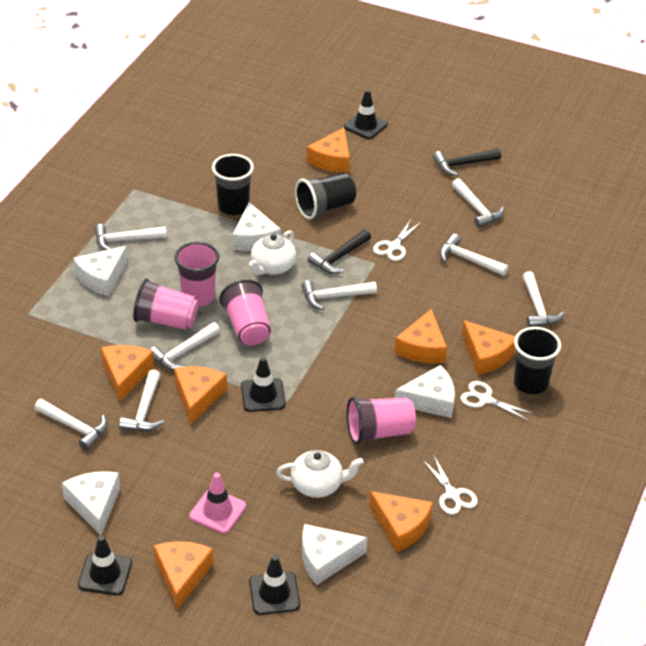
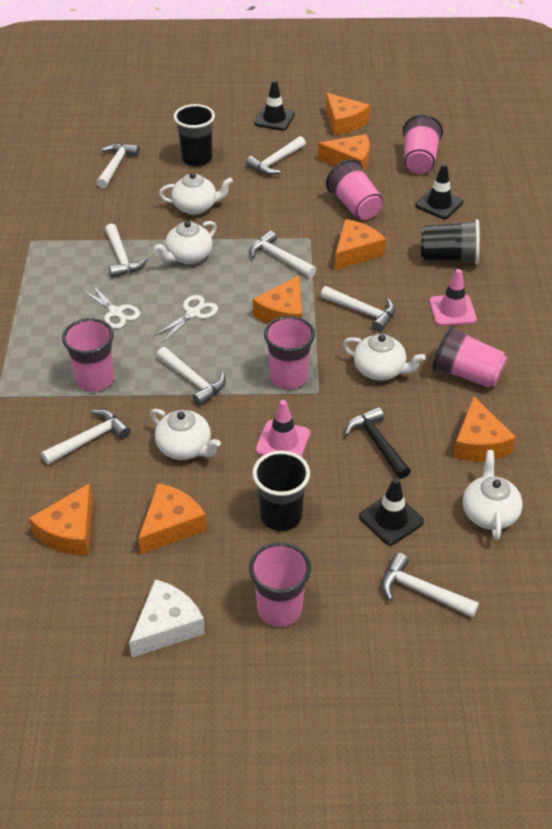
black hammer: [307,230,371,274] [433,149,501,176] = 2 -> [345,407,411,479] = 1
black traffic cone: [78,535,132,595] [241,357,286,412] [249,555,300,615] [344,89,388,139] = 4 -> [254,80,295,131] [359,478,424,545] [415,163,463,219] = 3
pink cup: [133,278,199,330] [174,242,219,307] [220,279,271,346] [347,397,416,445] = 4 -> [62,318,114,392] [249,542,311,627] [264,316,315,389] [326,159,383,220] [403,114,443,174] [432,325,507,388] = 6
pink traffic cone: [189,473,246,534] = 1 -> [255,400,310,457] [429,269,477,326] = 2
white cheese: [62,471,120,535] [73,246,128,296] [233,202,281,251] [302,524,367,585] [395,365,455,418] = 5 -> [129,579,205,658] = 1
white scissors: [373,220,421,261] [422,454,478,515] [460,381,534,421] = 3 -> [82,285,140,329] [154,295,218,342] = 2
white teapot: [249,230,296,275] [276,450,364,498] = 2 -> [150,409,221,460] [155,221,217,264] [159,172,233,215] [343,334,425,381] [463,450,522,540] = 5

